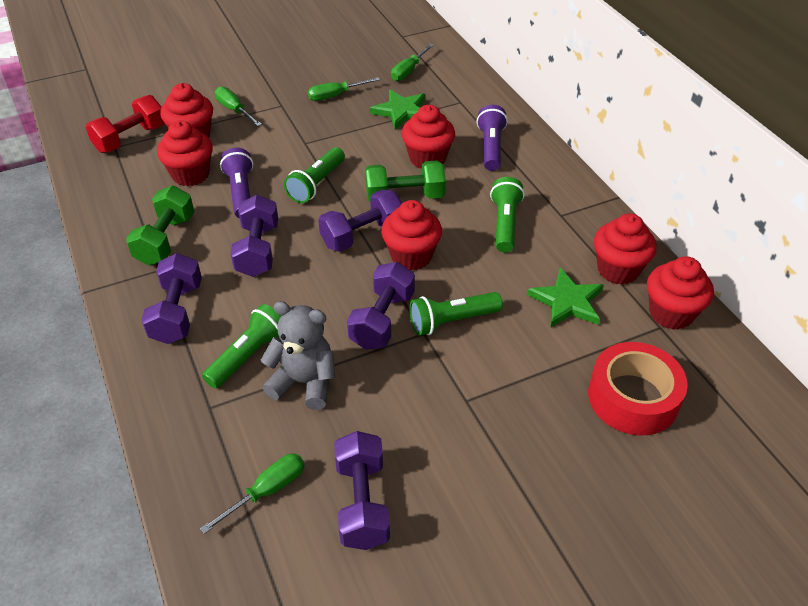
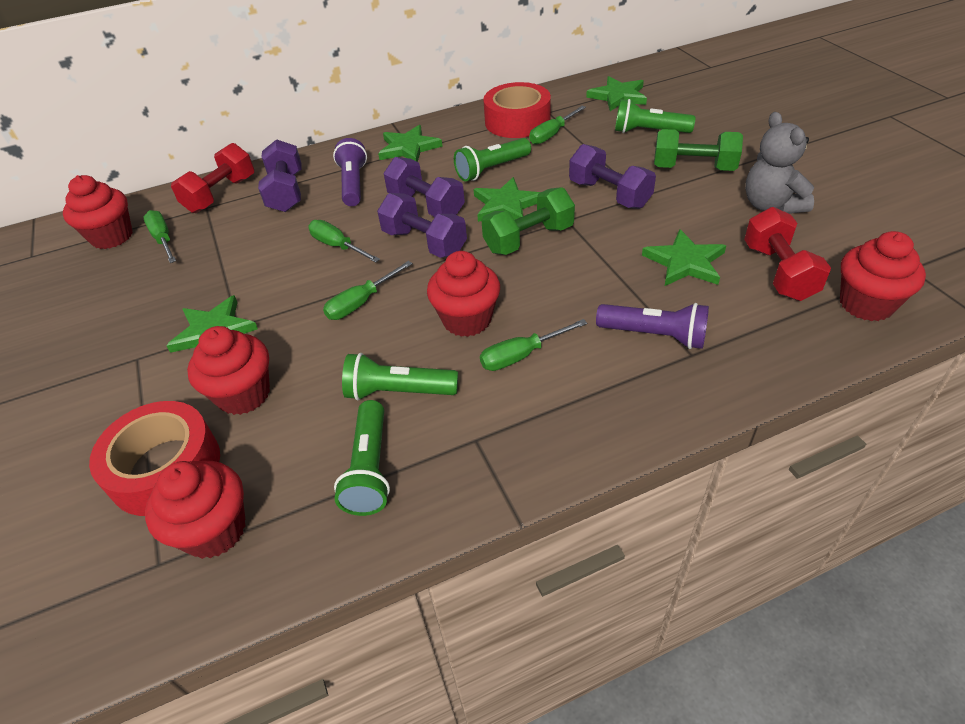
green screwdriver: [200,454,305,534] [215,86,262,126] [308,77,380,101] [391,44,434,81] = 4 -> [143,210,176,263] [308,220,380,263] [323,261,413,320] [480,319,587,371] [529,106,586,145] = 5
green star: [370,90,425,130] [527,268,604,328] = 2 -> [166,295,258,353] [378,125,443,162] [473,177,540,222] [586,76,647,111] [642,229,726,286] = 5
purple dumbbell: [141,253,202,344] [230,195,278,277] [318,189,402,252] [334,431,390,550] [347,262,415,350] = 5 -> [258,139,302,212] [377,193,467,258] [384,157,465,217] [569,144,656,209] = 4
red cupcake: [157,120,213,186] [160,83,213,137] [381,200,442,270] [402,105,455,168] [594,213,657,285] [647,256,714,330] = 6 -> [63,175,133,249] [145,461,246,559] [187,326,270,415] [427,251,500,337] [840,231,926,321] = 5
red dumbbell: [86,95,165,153] = 1 -> [171,143,254,213] [744,207,831,301] = 2
red tape: [588,342,688,435] = 1 -> [89,401,220,516] [483,82,551,138] = 2

